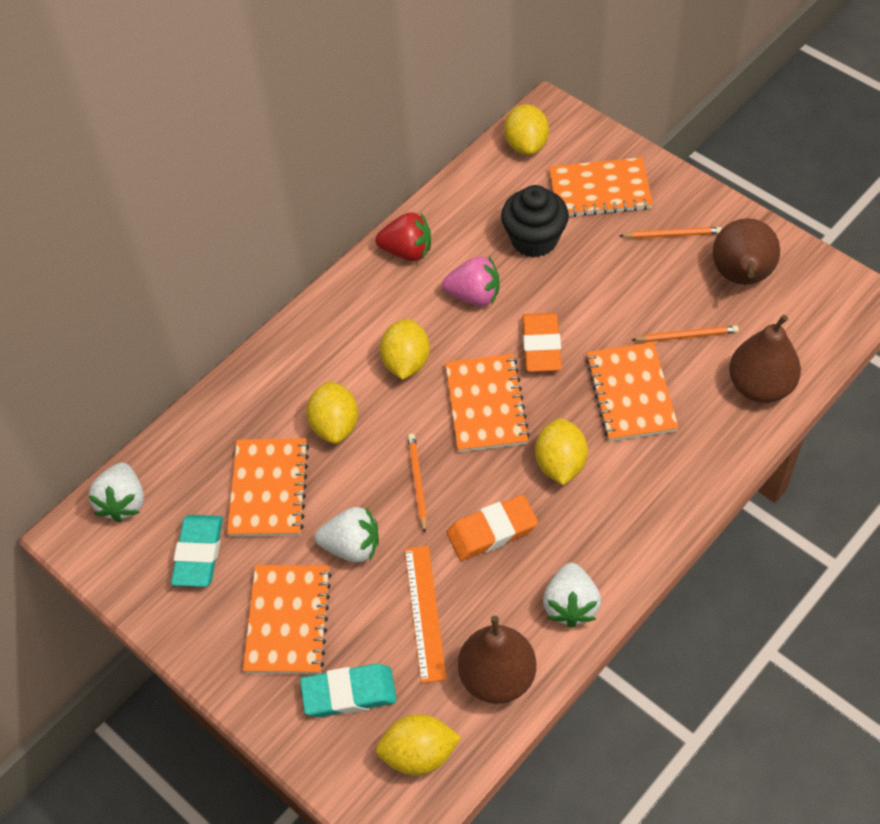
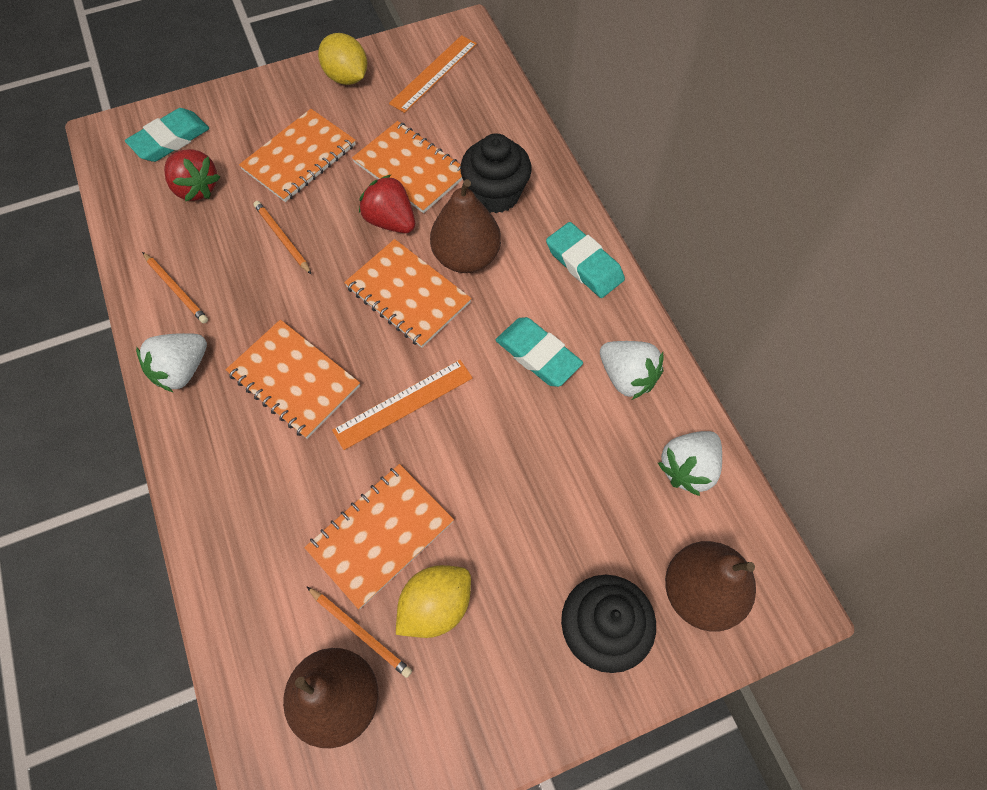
black cupcake: [501,185,569,258] = 1 -> [460,134,532,213] [561,575,656,673] = 2
orange eraser: [447,495,538,561] [522,313,562,372] = 2 -> none = 0
orange ruler: [405,546,447,683] = 1 -> [332,360,473,450] [389,35,477,113] = 2
pink strawberry: [442,256,500,306] = 1 -> none = 0
red strawberry: [375,212,431,261] = 1 -> [164,149,220,202] [359,174,415,233] = 2
turquoise eraser: [171,515,223,587] [300,664,397,717] = 2 -> [125,108,209,162] [496,317,583,387] [546,222,625,298] = 3
yellow lemon: [307,381,358,444] [376,714,461,775] [380,319,430,380] [504,104,549,155] [535,418,588,485] = 5 -> [318,33,367,85] [396,565,471,638] = 2

